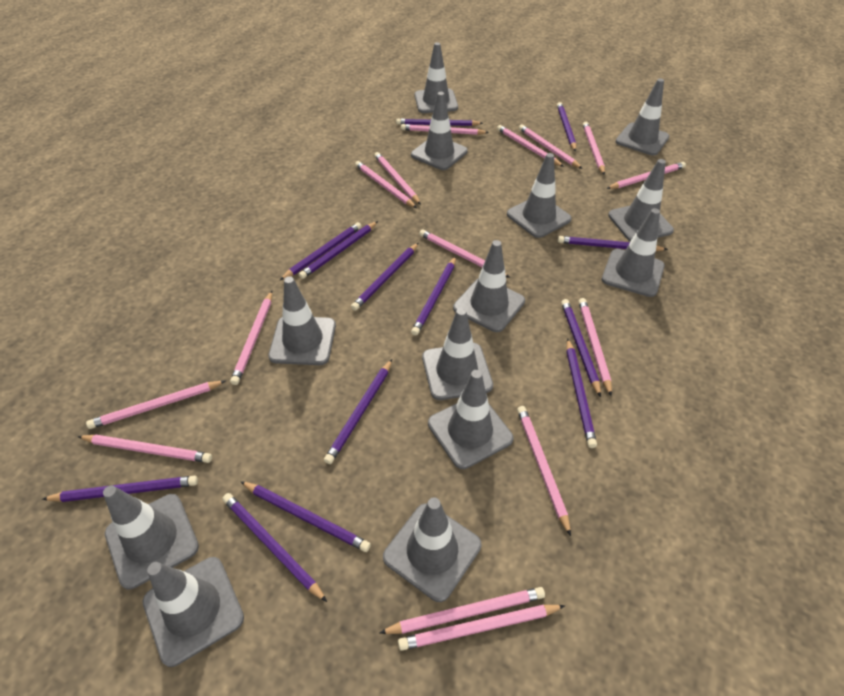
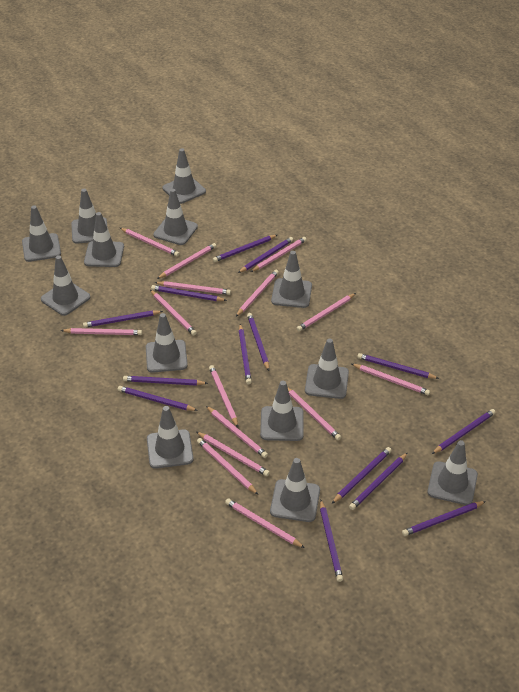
purple pencil: [42,476,198,502] [222,493,327,602] [240,481,371,552] [280,222,362,280] [299,221,378,279] [324,359,392,464] [351,243,419,311] [396,118,483,126] [411,257,456,336] [557,102,576,152] [558,236,668,251] [561,299,601,397] [566,338,597,448] = 13 -> [83,311,163,328] [118,386,198,411] [123,376,208,386] [151,285,227,301] [213,235,277,262] [238,237,293,273] [239,324,252,384] [247,313,269,371] [320,499,343,582] [332,447,392,503] [349,453,408,510] [357,353,439,379] [402,501,486,536] [432,409,496,454] = 14

